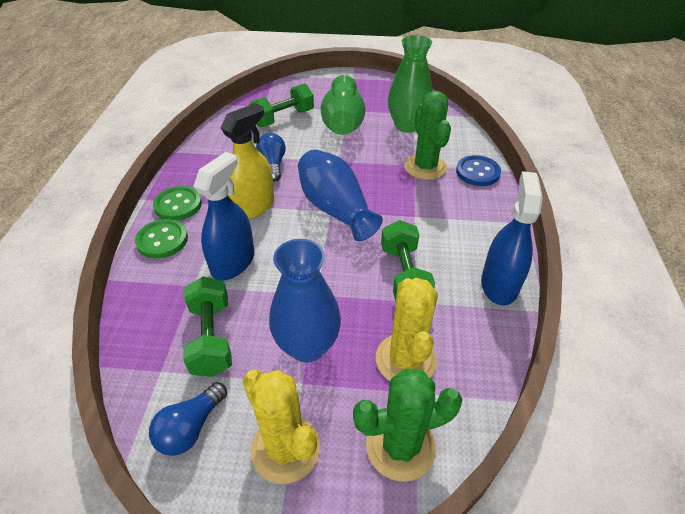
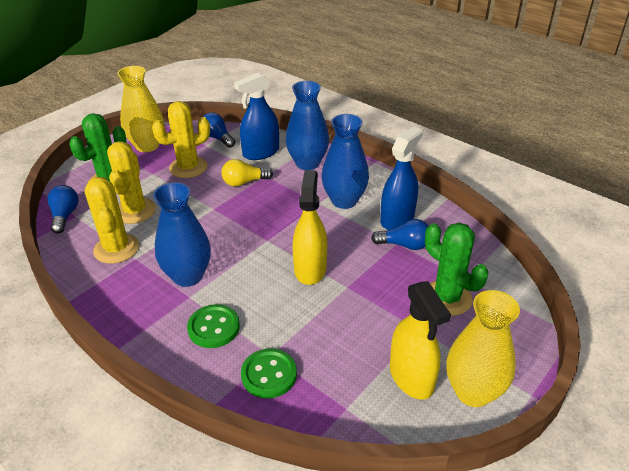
blue button: [456,155,501,186] = 1 -> none = 0
blue light bulb: [149,382,227,456] [256,133,286,181] = 2 -> [47,185,79,233] [203,112,235,148] [371,219,428,250] = 3
blue vase: [269,239,341,362] [298,149,383,241] = 2 -> [153,182,211,287] [286,81,329,170] [322,114,369,209] = 3
green dumbbell: [183,276,232,377] [250,83,314,127] [381,220,435,301] = 3 -> none = 0
green vase: [321,75,365,135] [388,35,433,133] = 2 -> none = 0
yellow cactus: [242,370,320,484] [376,278,438,381] = 2 -> [85,177,139,264] [107,141,156,224] [152,101,210,178] = 3
yellow light bulb: none = 0 -> [221,159,273,187] = 1
yellow spray bottle: [221,103,274,219] = 1 -> [293,170,327,285] [390,281,451,400] = 2
yellow vase: none = 0 -> [117,66,164,152] [446,290,520,407] = 2

